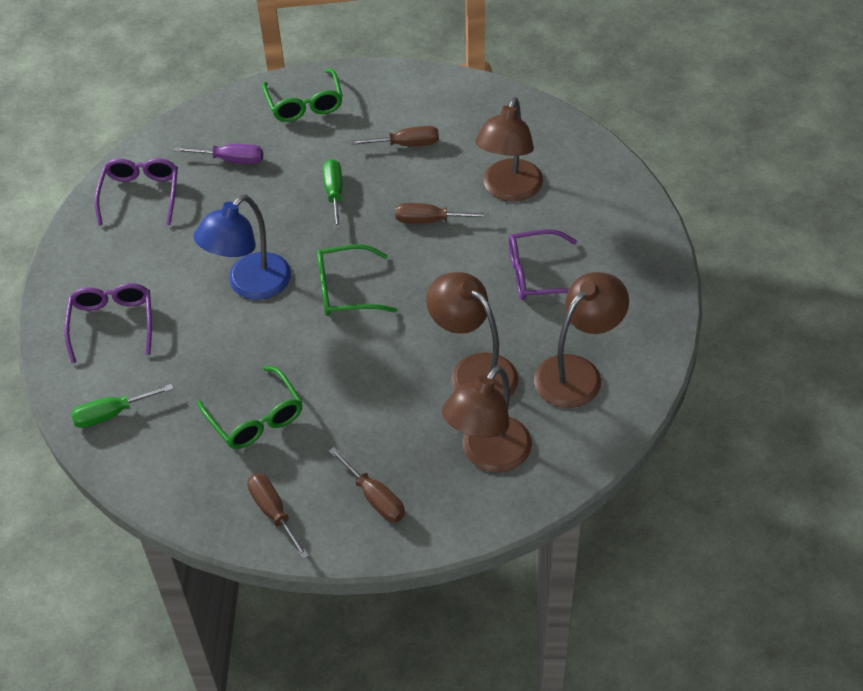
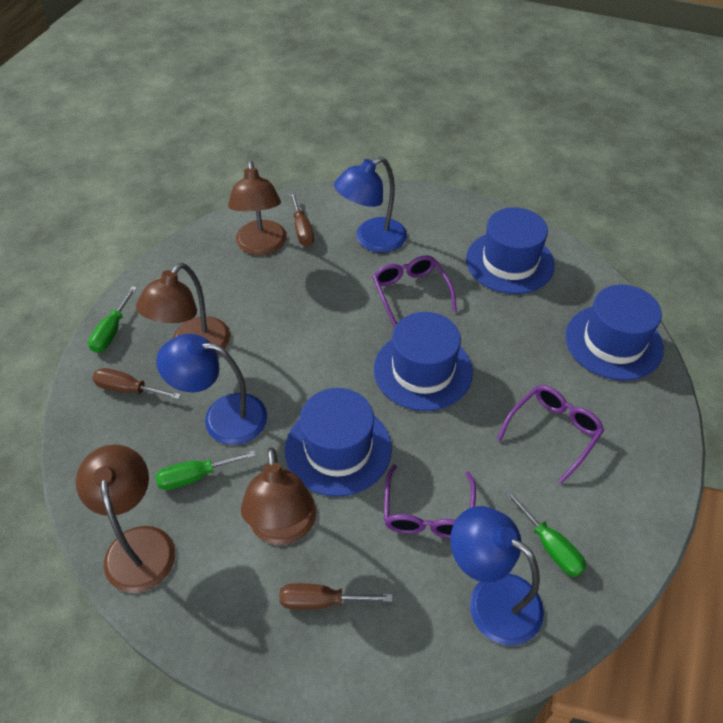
blue hat: none = 0 -> [285,388,392,497] [374,312,473,411] [466,207,555,294] [565,285,664,381] = 4
blue lamp: [194,195,291,300] = 1 -> [156,334,267,445] [334,157,407,253] [450,506,544,645] = 3
brown screwdriver: [247,473,309,559] [329,447,405,522] [350,126,439,146] [395,203,489,224] = 4 -> [92,368,181,399] [279,583,393,610] [290,192,314,246] = 3
green glasses: [197,366,303,449] [262,69,343,122] [317,244,397,316] = 3 -> none = 0
green screwdriver: [71,384,174,428] [323,159,342,229] = 2 -> [88,286,137,353] [155,450,257,490] [505,490,587,577] = 3
purple screwdriver: [174,144,263,164] = 1 -> none = 0

